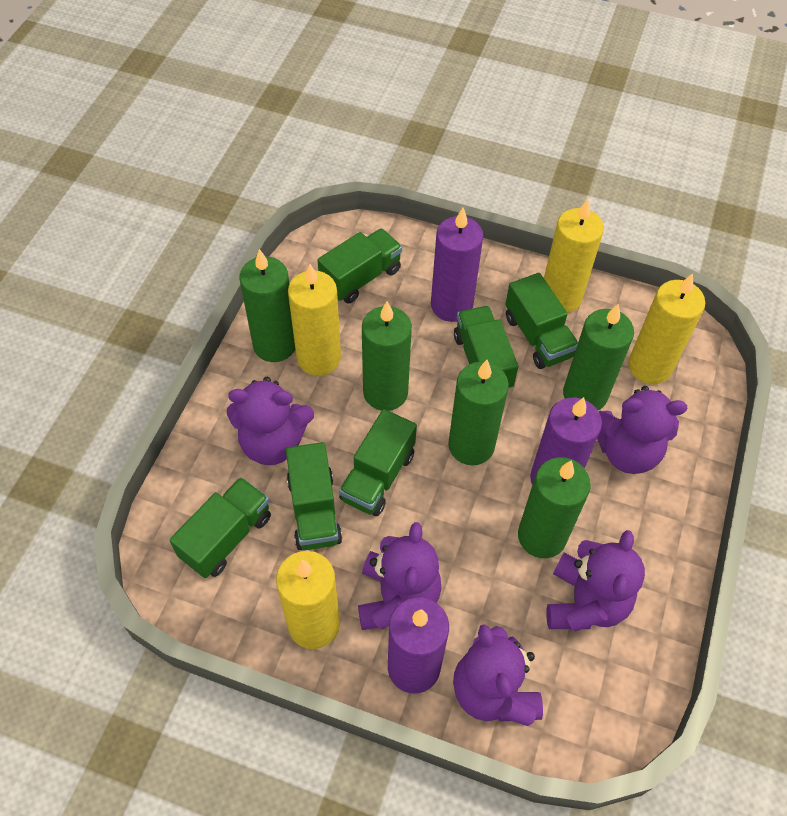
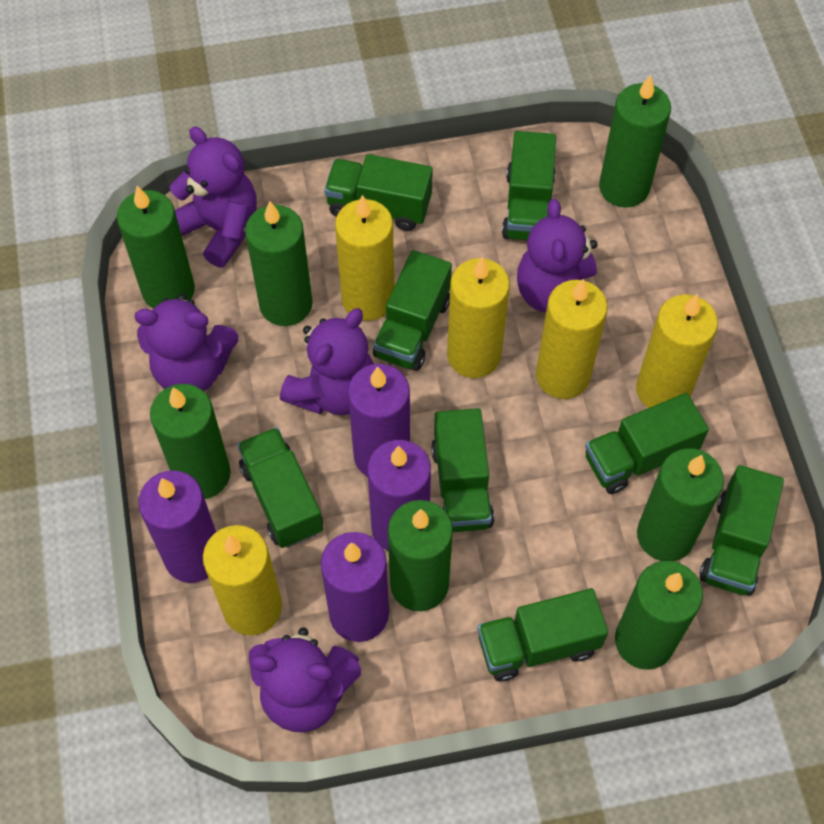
green candle: [239,249,295,362] [362,301,412,411] [448,360,509,465] [518,457,591,558] [563,303,634,410] = 5 -> [117,186,195,309] [150,384,230,499] [245,201,313,326] [388,500,453,611] [599,75,671,208] [615,561,703,669] [637,448,724,561] = 7
green truck: [170,477,271,578] [286,442,342,550] [318,228,402,304] [339,409,417,516] [454,306,518,388] [505,273,578,369] = 6 -> [237,427,323,548] [324,154,433,231] [373,250,452,371] [431,408,494,532] [477,588,608,682] [502,131,556,240] [585,393,709,494] [699,465,784,596] = 8
purple candle: [388,597,449,693] [431,208,483,322] [530,397,602,485] = 3 -> [139,470,216,583] [321,532,389,642] [348,364,410,477] [367,440,431,551] = 4
yellow candle: [276,551,340,649] [288,264,341,376] [544,199,604,313] [628,273,705,384] = 4 -> [203,525,282,636] [335,195,394,321] [447,256,510,378] [536,279,608,399] [636,294,718,408] = 5

